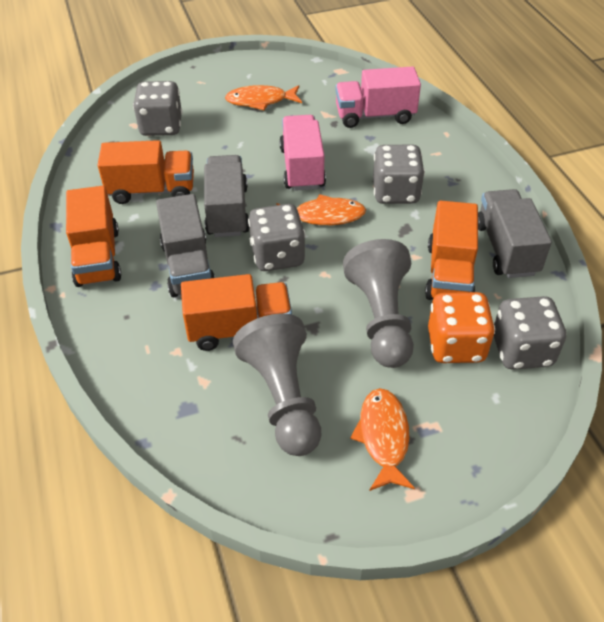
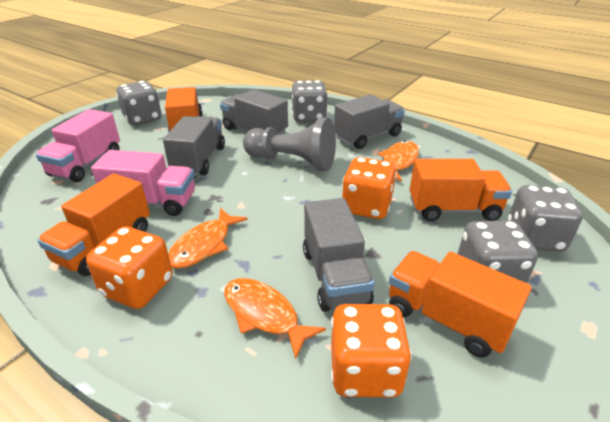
grey pawn: [233,313,321,456] [343,239,414,368] = 2 -> [243,118,336,171] = 1
grey truck: [156,194,215,297] [204,155,249,237] [478,189,552,278] = 3 -> [163,116,225,176] [220,89,288,135] [303,198,375,312] [334,94,405,149] = 4
orange dice: [428,292,495,363] = 1 -> [86,226,173,309] [331,304,412,397] [342,157,397,219] = 3

